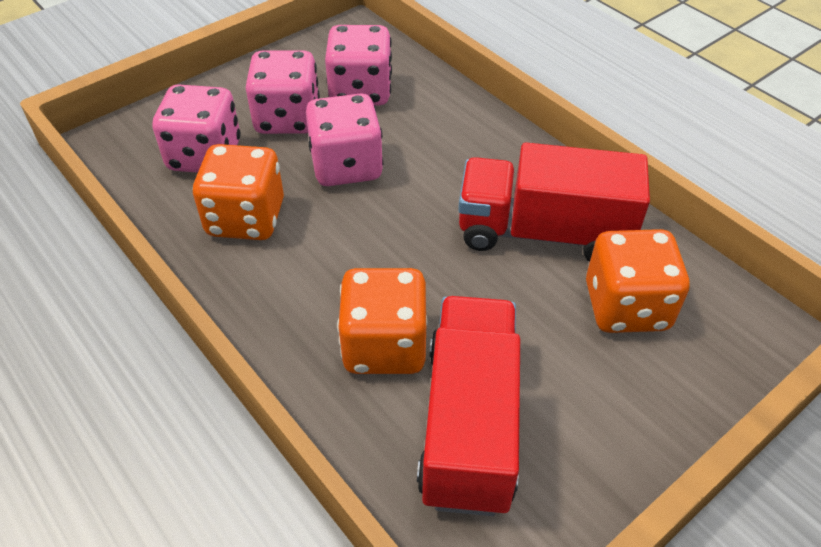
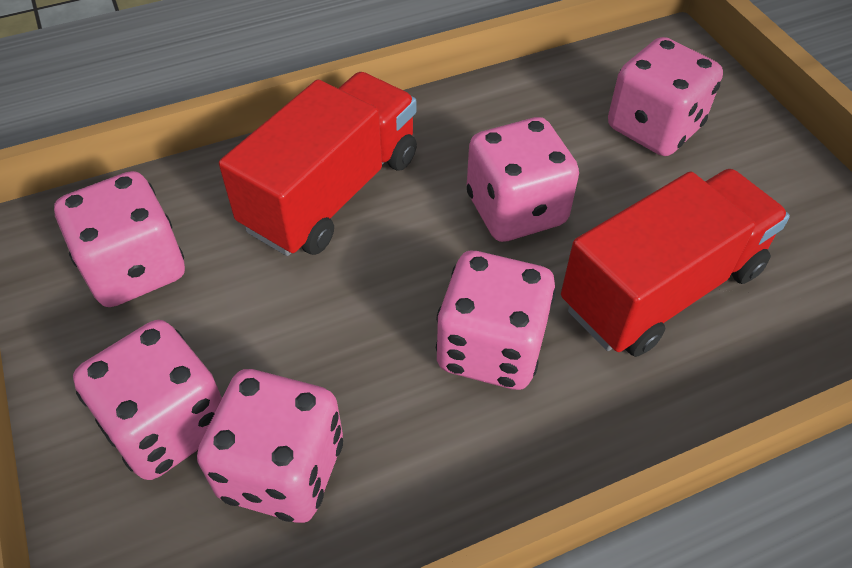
orange dice: [193,144,284,240] [337,268,427,374] [586,229,690,333] = 3 -> none = 0
pink dice: [153,84,241,173] [246,50,320,134] [306,93,383,186] [325,25,392,105] = 4 -> [54,171,185,307] [73,320,222,480] [197,369,343,523] [436,251,556,390] [467,117,579,242] [608,37,723,156] = 6

